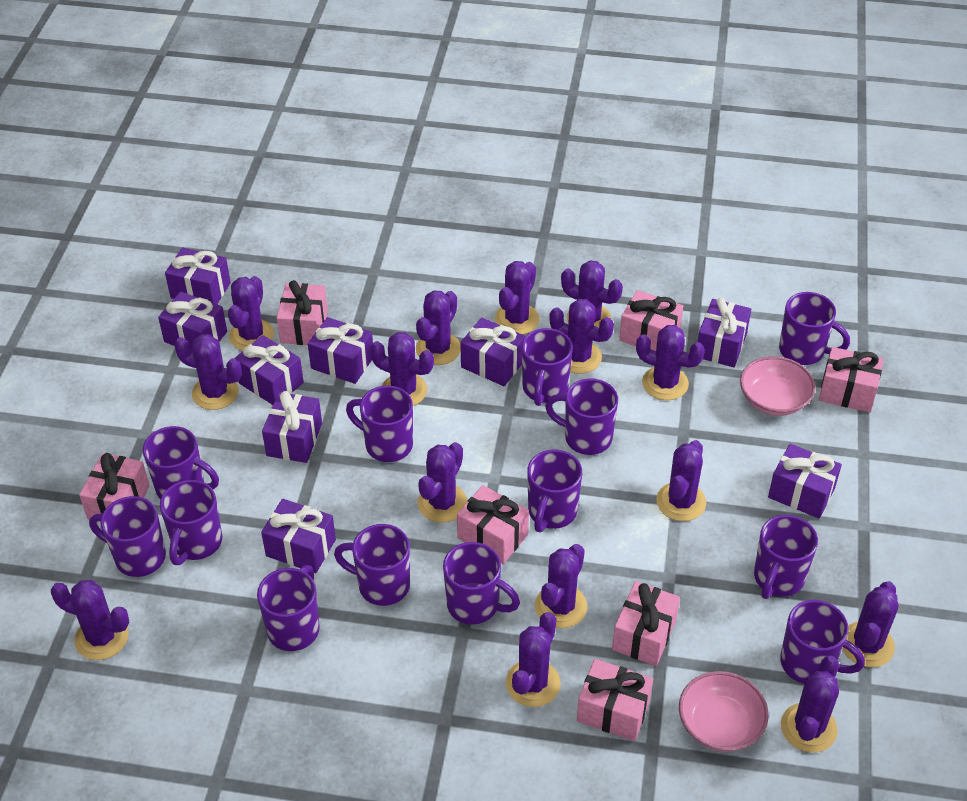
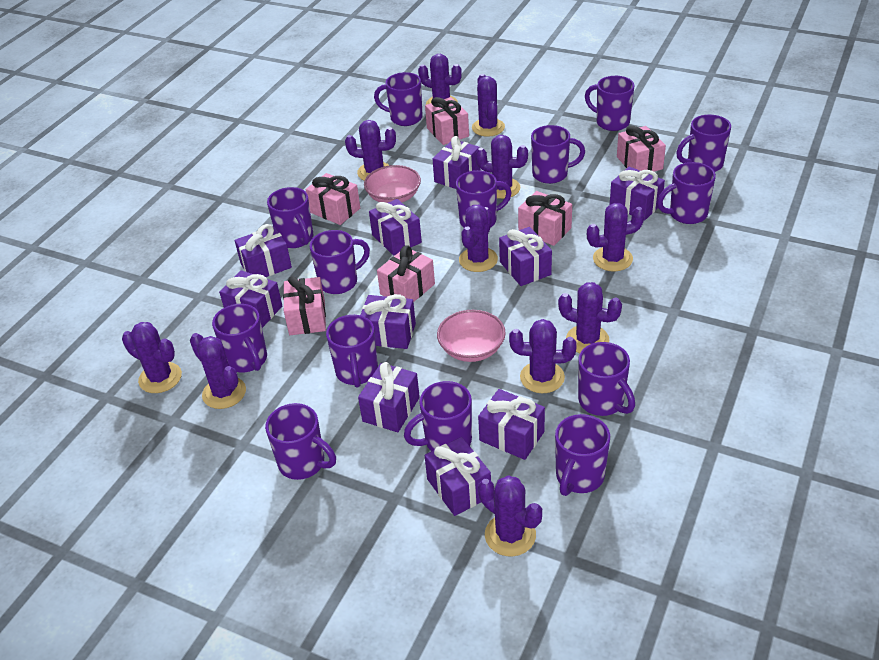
pink gift: [79,453,150,522] [277,280,328,345] [457,485,529,564] [577,659,653,741] [612,581,680,666] [619,290,683,351] [819,347,884,412] = 7 -> [283,276,326,335] [306,173,360,225] [377,246,435,302] [425,97,469,145] [518,191,572,246] [617,126,666,172] = 6
purple cactus: [51,580,129,660] [174,334,242,410] [228,276,274,350] [370,332,434,406] [416,290,461,365] [418,442,467,523] [495,261,539,334] [506,612,560,707] [535,544,587,628] [549,299,614,374] [561,260,623,327] [636,325,705,400] [656,440,706,521] [781,656,839,753] [842,581,898,667] = 15 -> [122,322,182,393] [190,333,246,409] [345,120,396,180] [418,54,462,105] [459,205,498,272] [472,74,505,137] [476,135,528,199] [478,475,542,557] [509,319,577,393] [558,282,622,353] [587,203,645,272] = 11
purple gift: [158,292,227,351] [165,248,231,304] [234,335,304,405] [261,499,336,573] [262,391,322,463] [308,317,373,384] [460,317,525,386] [698,297,751,367] [768,444,842,519] = 9 -> [219,270,282,328] [235,224,292,277] [358,362,420,432] [360,294,416,349] [369,199,422,255] [425,437,491,516] [433,136,481,189] [478,389,545,460] [499,227,552,286] [610,167,665,221] = 10
purple mug: [89,496,166,577] [143,426,219,499] [160,480,222,565] [257,565,320,651] [334,524,410,606] [346,385,413,462] [443,542,520,625] [522,328,573,406] [527,450,582,532] [545,378,618,455] [754,515,818,599] [779,292,850,365] [780,600,865,684] = 13 -> [212,304,267,373] [265,403,336,480] [267,187,314,248] [310,230,370,294] [326,315,378,388] [374,72,423,126] [404,381,472,451] [456,170,512,228] [531,125,585,184] [555,414,610,496] [578,342,635,416] [585,76,634,131] [657,162,716,224] [676,115,731,172] = 14

